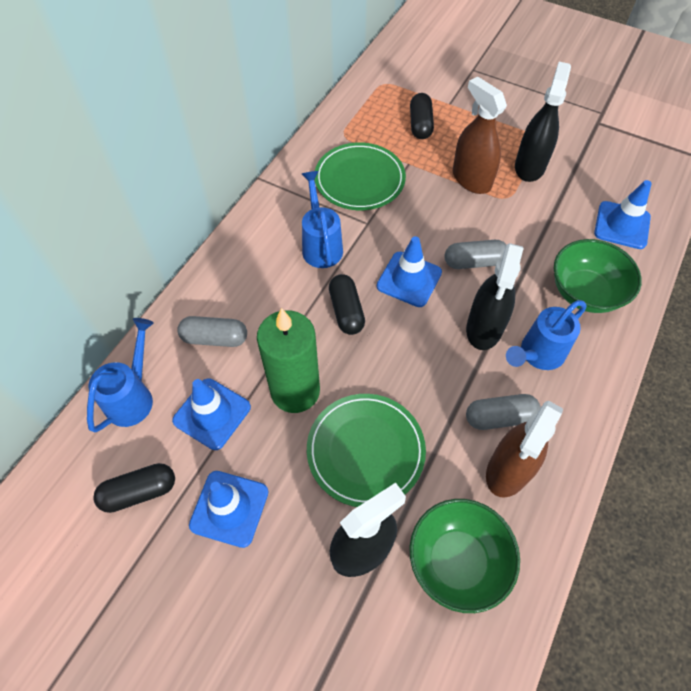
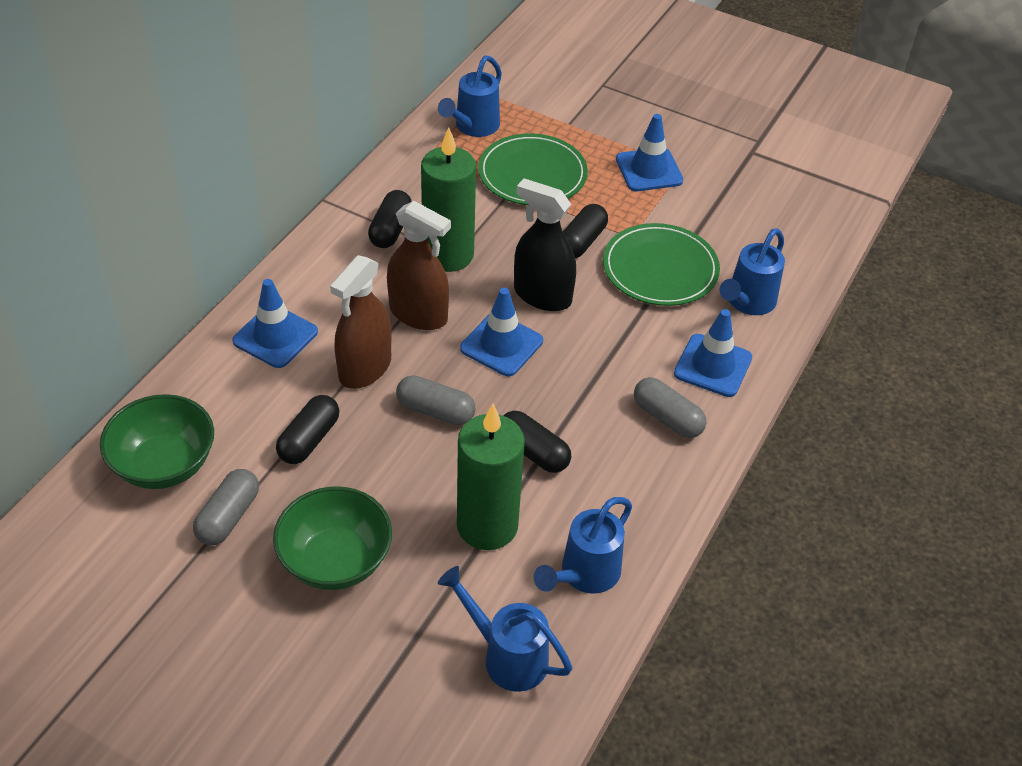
black capsule: [93,463,175,513] [329,274,365,335] [410,93,434,139] = 3 -> [276,395,340,464] [368,190,412,248] [503,411,571,473] [563,204,608,258] = 4
black spray bottle: [330,483,406,577] [466,243,524,350] [515,62,571,182] = 3 -> [514,178,576,311] = 1
blue watering can: [87,318,154,432] [302,171,343,268] [506,300,586,370] = 3 -> [438,56,502,137] [438,566,572,692] [533,497,632,594] [719,228,785,315] = 4
green candle: [257,308,320,413] = 1 -> [421,127,476,272] [457,404,525,550] = 2

